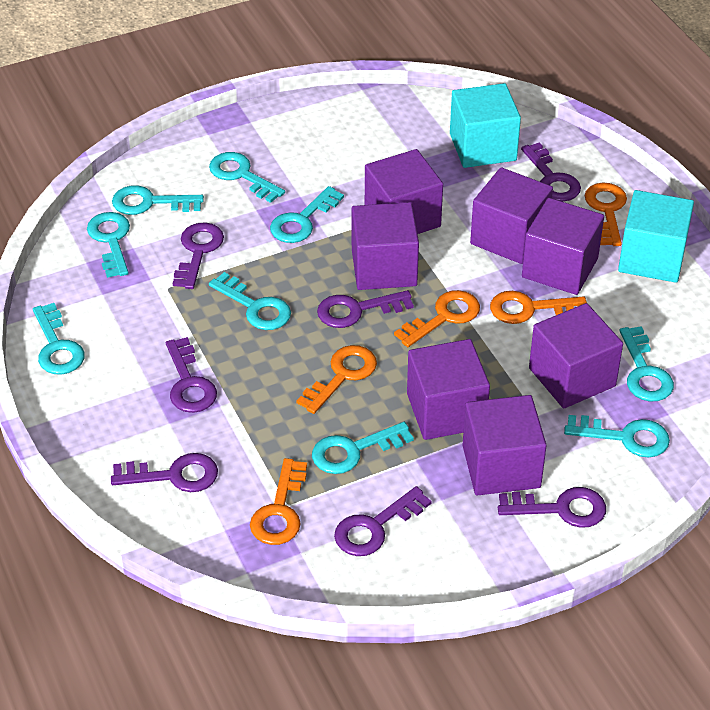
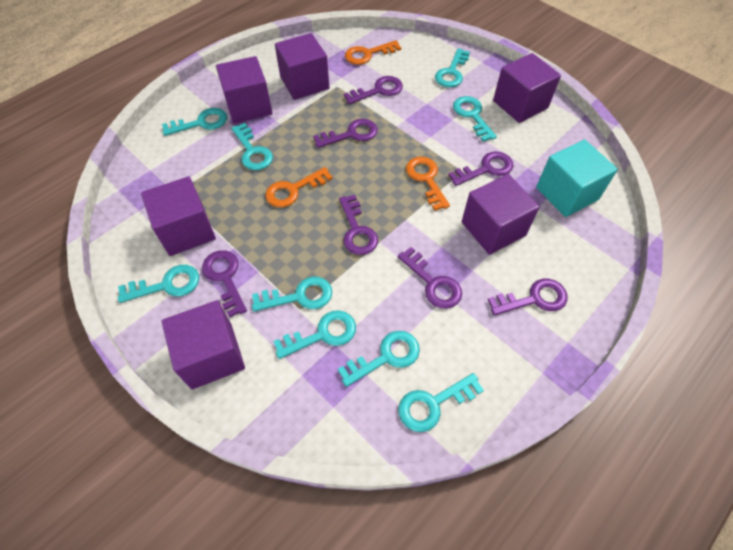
orange key: [250,458,307,545] [297,345,377,414] [394,290,480,347] [490,291,587,324] [584,183,627,246] = 5 -> [266,167,333,207] [345,40,401,65] [406,157,450,211] = 3
purple cube: [352,202,419,290] [365,149,443,234] [407,339,490,440] [462,395,547,496] [470,167,553,264] [522,198,604,295] [529,303,623,408] = 7 -> [141,176,216,256] [161,300,245,389] [216,56,272,124] [275,33,329,100] [462,174,540,255] [493,53,561,123] = 6
turquoise cube: [450,83,521,168] [618,190,694,283] = 2 -> [536,139,618,217] = 1

